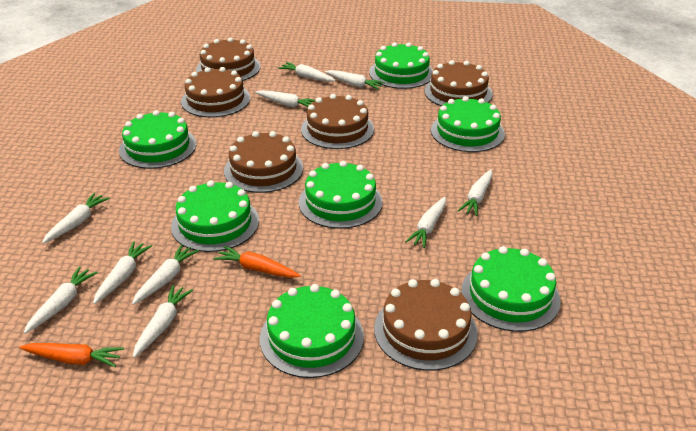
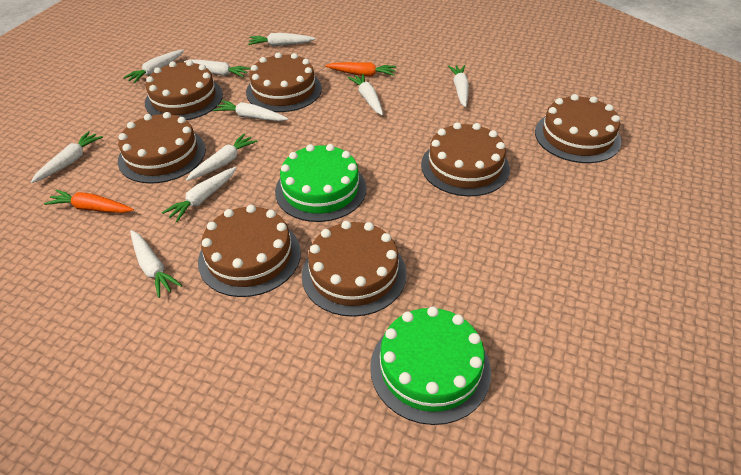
brown cake: [181,67,250,117] [196,37,261,81] [224,131,303,193] [301,94,374,149] [374,279,478,371] [425,60,493,106] = 6 -> [118,112,206,184] [145,60,223,120] [198,205,301,297] [246,52,322,112] [302,221,407,317] [421,122,510,196] [535,94,621,163] = 7
green cake: [119,110,196,169] [171,180,259,252] [260,284,364,378] [299,161,383,229] [369,42,433,89] [431,96,505,152] [461,246,561,332] = 7 -> [275,144,367,222] [370,306,491,425] = 2

